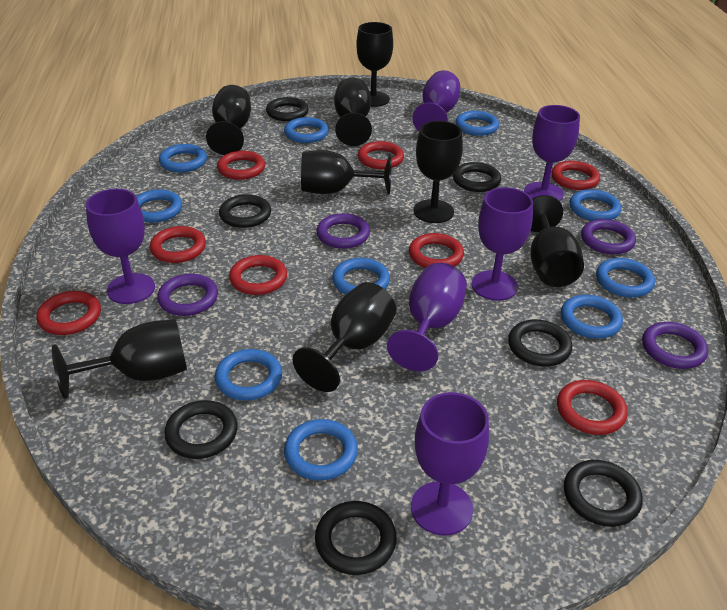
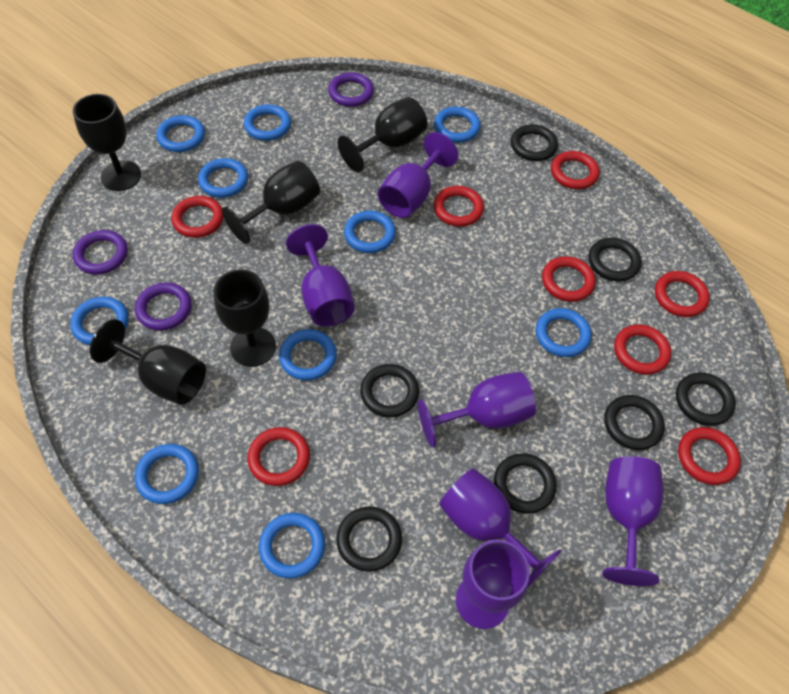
black goblet: [52,319,187,399] [206,85,251,155] [293,282,396,392] [301,150,392,195] [334,78,372,146] [356,22,393,107] [413,121,463,223] [530,195,584,287] = 8 -> [73,94,141,191] [90,319,206,405] [214,269,276,367] [222,161,320,244] [337,97,427,172] = 5
purple ring: [157,274,218,316] [316,213,370,249] [581,219,636,254] [642,322,708,369] = 4 -> [73,230,128,274] [135,282,192,331] [328,72,374,107] = 3

